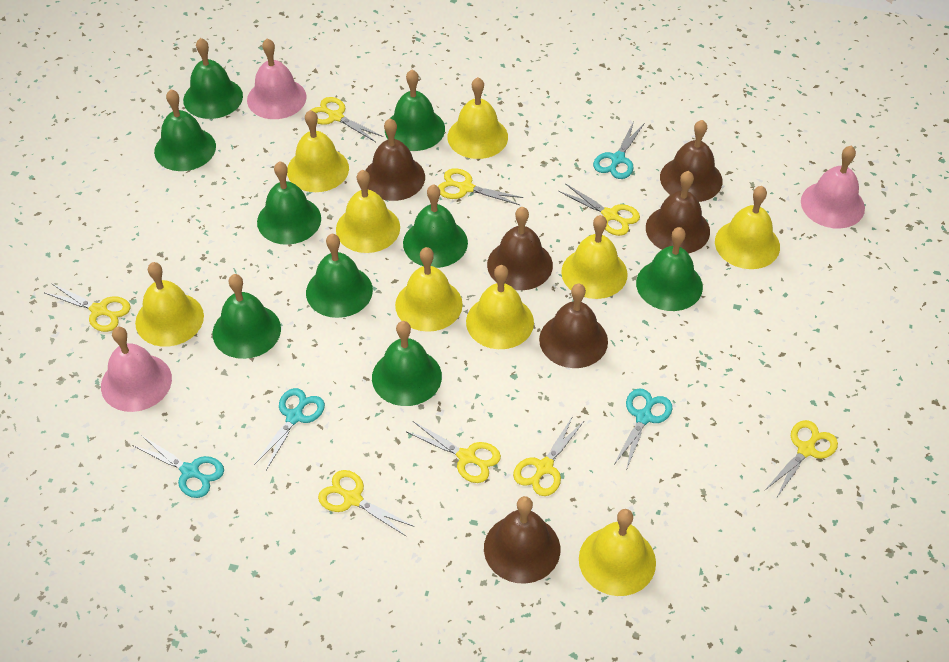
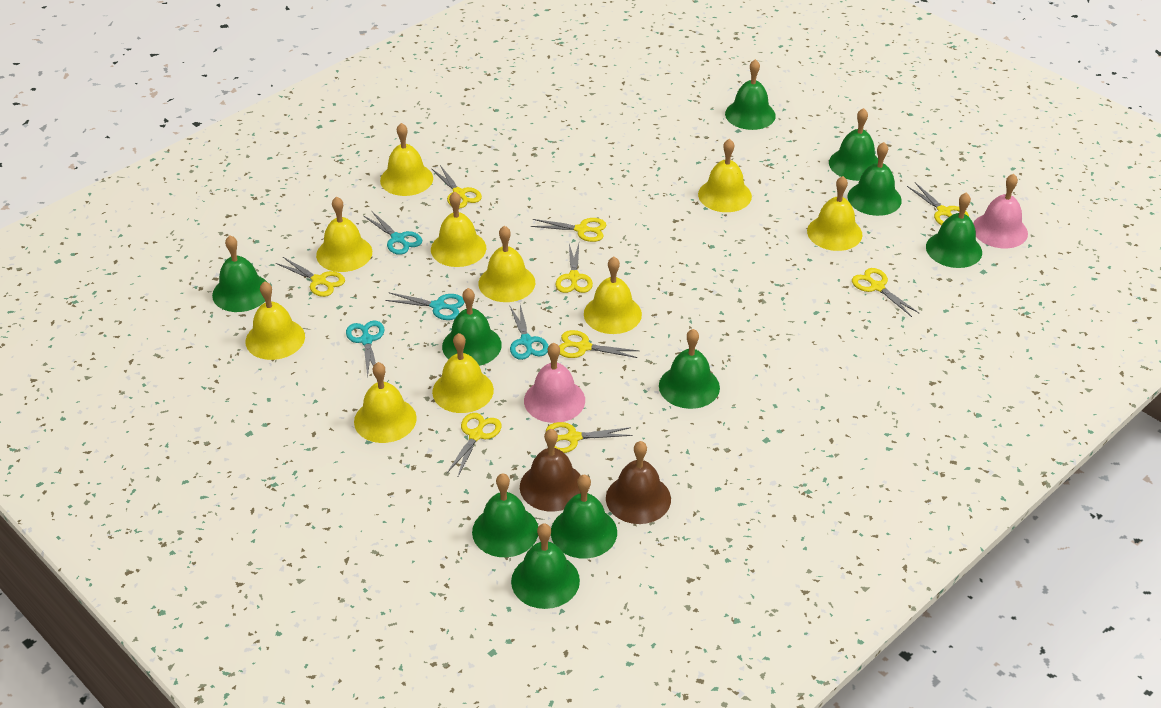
brown bell: [365,119,425,201] [484,496,560,584] [487,207,553,290] [539,284,608,368] [646,171,710,253] [660,120,723,202] = 6 -> [520,429,581,512] [606,441,671,524] = 2
green bell: [154,89,216,171] [183,38,243,119] [212,274,281,359] [257,161,321,245] [306,234,373,318] [372,321,442,406] [385,70,445,151] [403,184,468,268] [636,227,703,311] = 9 -> [212,235,267,312] [442,288,502,366] [472,473,538,557] [511,523,580,609] [551,475,617,559] [659,329,720,409] [725,59,776,130] [829,108,878,181] [848,142,902,216] [926,192,982,268] = 10
pink bell: [101,326,172,412] [247,38,307,119] [801,146,865,228] = 3 -> [524,343,585,423] [973,174,1028,248] = 2
yellow bell: [135,262,204,347] [287,110,349,192] [336,170,400,253] [395,247,463,332] [447,77,508,159] [466,265,534,349] [561,215,627,299] [579,509,656,596] [715,186,780,269] = 9 -> [245,281,305,360] [316,196,372,272] [354,362,417,443] [380,123,433,196] [431,191,486,267] [432,333,494,413] [479,226,535,302] [584,257,642,334] [698,139,752,212] [807,176,862,251] = 10
yellow scissors: [45,283,131,332] [311,97,383,142] [318,470,414,537] [407,421,501,483] [438,168,524,205] [513,416,585,496] [559,183,640,236] [765,420,838,497] = 8 -> [276,257,345,297] [431,165,482,208] [447,413,502,478] [531,218,606,242] [546,422,632,453] [555,243,593,293] [559,330,639,358] [852,268,919,317] [907,183,969,225] = 9

